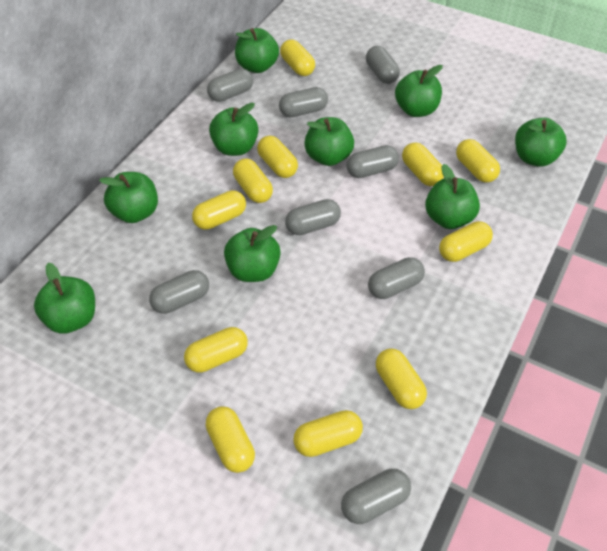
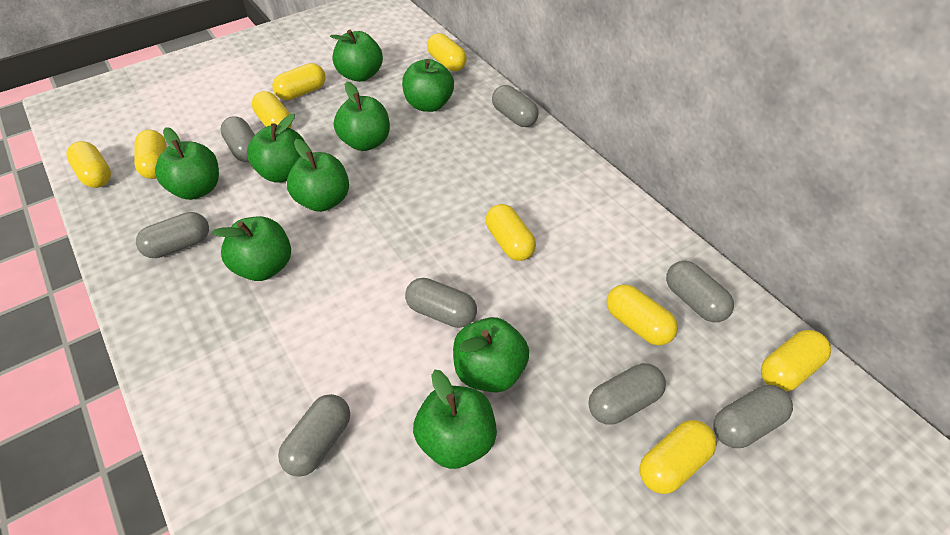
yellow capsule: [184,327,248,373] [192,190,246,230] [206,406,255,473] [233,158,273,203] [257,136,298,178] [280,39,315,76] [293,410,363,457] [376,348,427,409] [402,142,444,186] [439,221,493,262] [456,139,500,183] = 11 -> [66,141,111,188] [134,129,167,179] [252,91,292,128] [272,63,325,100] [427,33,467,71] [486,204,536,261] [606,284,678,345] [640,420,717,494] [761,330,831,391] = 9

